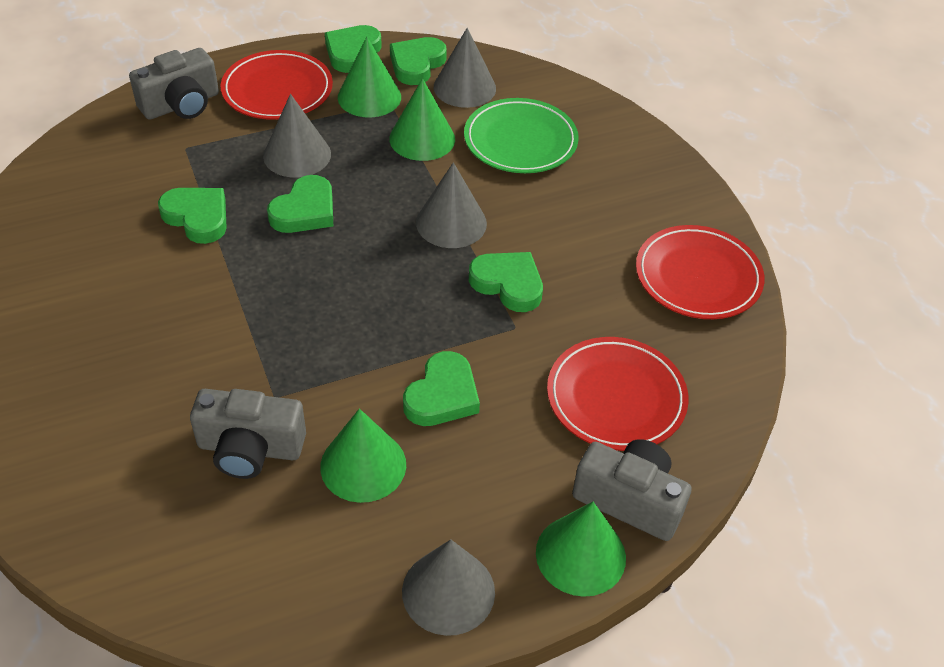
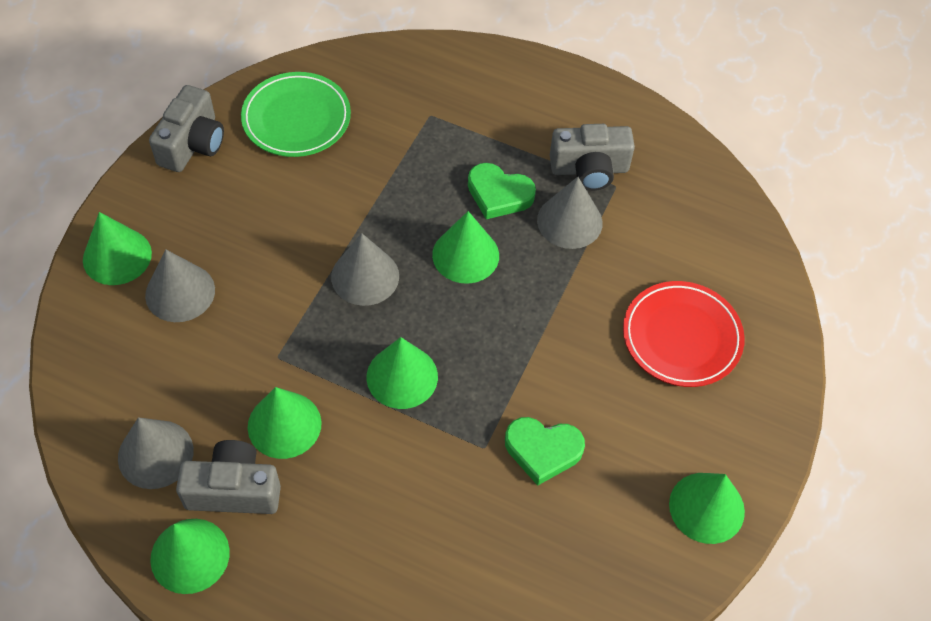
green cone: [320,409,406,503] [338,37,401,117] [389,78,455,161] [536,502,626,597] = 4 -> [83,212,152,285] [150,519,230,594] [248,387,322,459] [366,337,438,409] [432,211,499,284] [669,473,745,544] = 6
green heart: [158,188,227,244] [267,175,333,233] [325,25,382,73] [390,37,447,85] [403,351,480,426] [469,252,543,312] = 6 -> [468,163,536,219] [505,417,585,486] = 2
red plate: [221,50,333,120] [547,337,689,451] [636,225,765,319] = 3 -> [623,281,745,387] = 1

